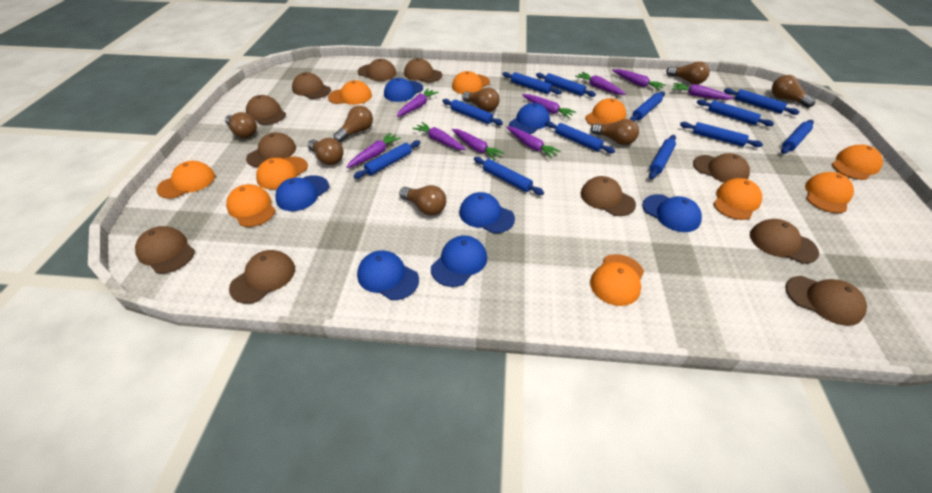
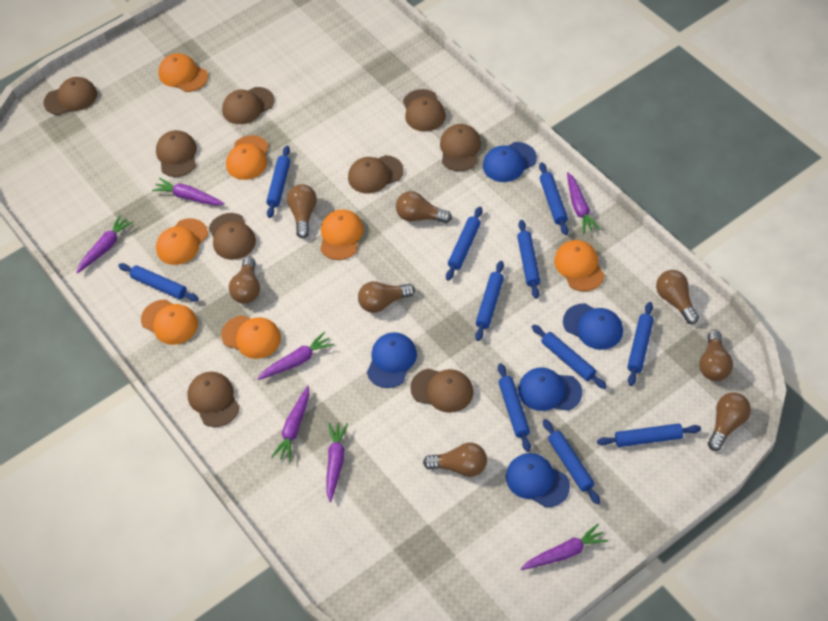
blue cap: [275,175,329,211] [357,250,419,300] [384,78,423,102] [431,235,487,287] [459,192,515,233] [509,103,550,134] [642,194,702,232] = 7 -> [367,332,417,388] [483,142,537,182] [506,453,570,507] [518,368,582,411] [563,303,623,350] = 5
blue rolling pin: [354,140,421,179] [442,99,503,125] [474,157,544,195] [502,72,562,95] [536,73,596,97] [545,121,615,153] [630,91,665,122] [649,135,676,179] [680,122,763,147] [697,99,774,126] [724,88,800,115] [781,120,814,154] = 12 -> [118,263,199,302] [266,146,291,218] [446,207,482,281] [475,261,504,341] [498,363,531,452] [517,220,540,299] [532,325,607,389] [539,162,569,235] [543,419,600,504] [597,423,701,447] [627,302,654,386] = 11
brown cap: [135,226,195,274] [229,250,295,304] [246,95,286,125] [246,132,296,168] [292,72,331,99] [358,59,397,81] [404,58,442,83] [581,176,636,216] [693,153,750,183] [750,219,819,264] [786,276,867,326] = 11 -> [43,77,97,115] [156,130,197,177] [188,372,240,427] [209,213,256,260] [222,87,275,124] [348,155,404,193] [403,89,446,132] [410,369,473,413] [440,124,481,171] = 9
orange cap: [156,161,215,199] [226,184,276,227] [256,157,308,189] [328,80,372,105] [452,71,490,94] [585,98,626,125] [590,254,644,306] [713,178,762,220] [805,172,854,213] [832,145,883,180] = 10 -> [141,299,198,345] [156,218,208,265] [158,53,208,92] [221,315,281,359] [226,135,269,180] [320,209,363,260] [554,240,605,291] = 7
purple carrot: [346,133,401,168] [397,88,439,117] [412,122,466,150] [452,129,505,160] [506,126,561,158] [522,94,576,118] [575,72,626,95] [612,69,666,90] [672,83,734,100] = 9 -> [76,215,133,273] [152,178,224,205] [257,332,334,380] [271,386,309,462] [326,423,348,502] [521,524,608,570] [567,172,601,234] = 7

